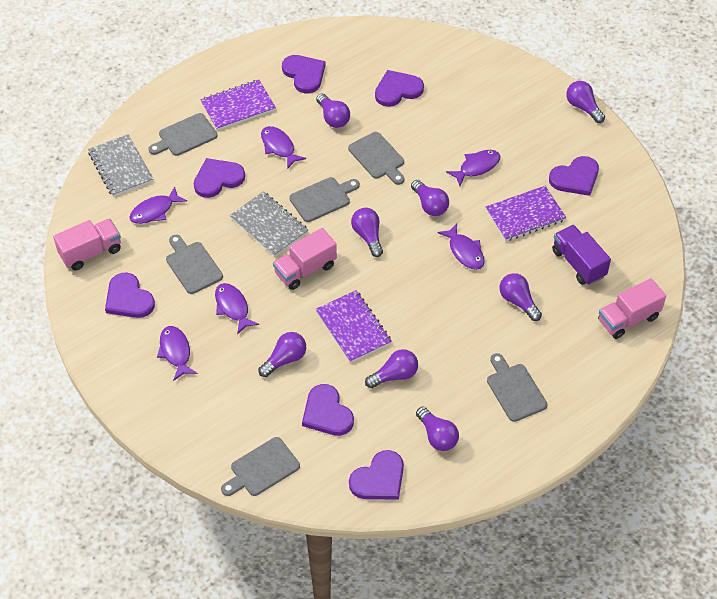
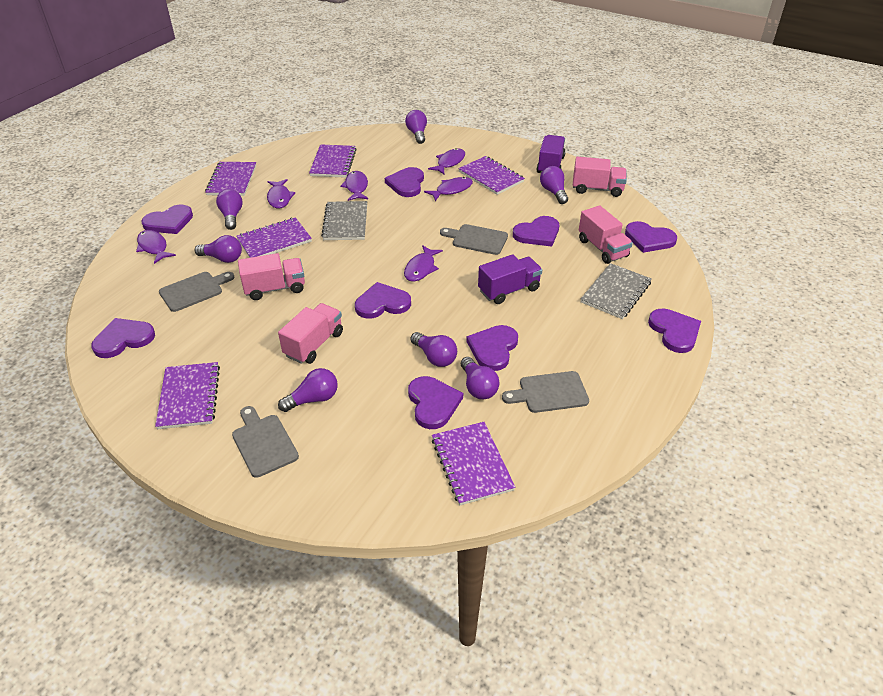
grey cutting board: [148,113,218,156] [166,235,223,294] [221,437,300,496] [289,177,360,222] [348,132,404,185] [487,353,547,422] = 6 -> [159,272,234,312] [232,406,299,478] [440,224,508,255] [502,371,589,413] = 4
pink truck: [53,219,121,270] [273,228,337,290] [598,278,666,339] = 3 -> [238,253,305,300] [278,303,343,364] [573,157,627,197] [579,205,633,264] = 4
purple heart: [105,272,155,318] [194,158,245,198] [282,55,325,93] [302,384,354,436] [349,450,404,500] [375,70,424,107] [549,156,599,196] = 7 -> [91,318,155,358] [141,205,193,234] [355,282,411,319] [385,167,424,197] [408,376,463,429] [466,325,518,371] [513,216,559,247] [625,221,677,253] [648,309,701,353] = 9
purple light bulb: [258,332,306,377] [316,94,350,128] [351,208,383,257] [365,349,418,388] [411,180,449,216] [416,407,459,451] [499,273,542,321] [566,81,605,123] = 8 -> [195,235,242,263] [216,189,243,230] [278,368,338,412] [405,110,427,144] [410,332,457,367] [461,357,500,399] [540,166,568,204] = 7
purple notebook: [200,80,276,131] [315,290,392,363] [486,186,566,241] = 3 -> [155,362,220,429] [205,162,256,196] [236,217,312,258] [309,144,357,178] [432,422,516,506] [458,156,525,195] = 6
purple truck: [552,225,611,285] = 1 -> [478,254,542,304] [537,135,566,173] = 2

